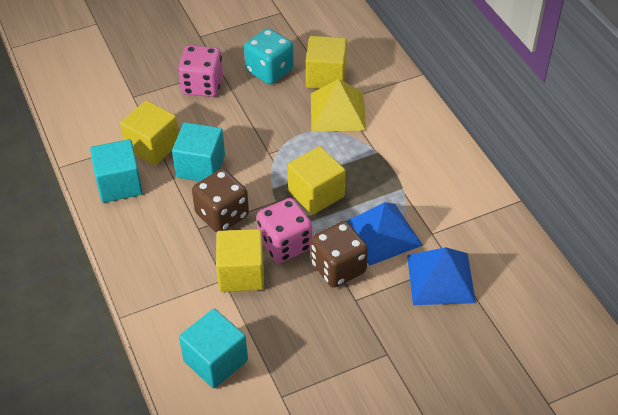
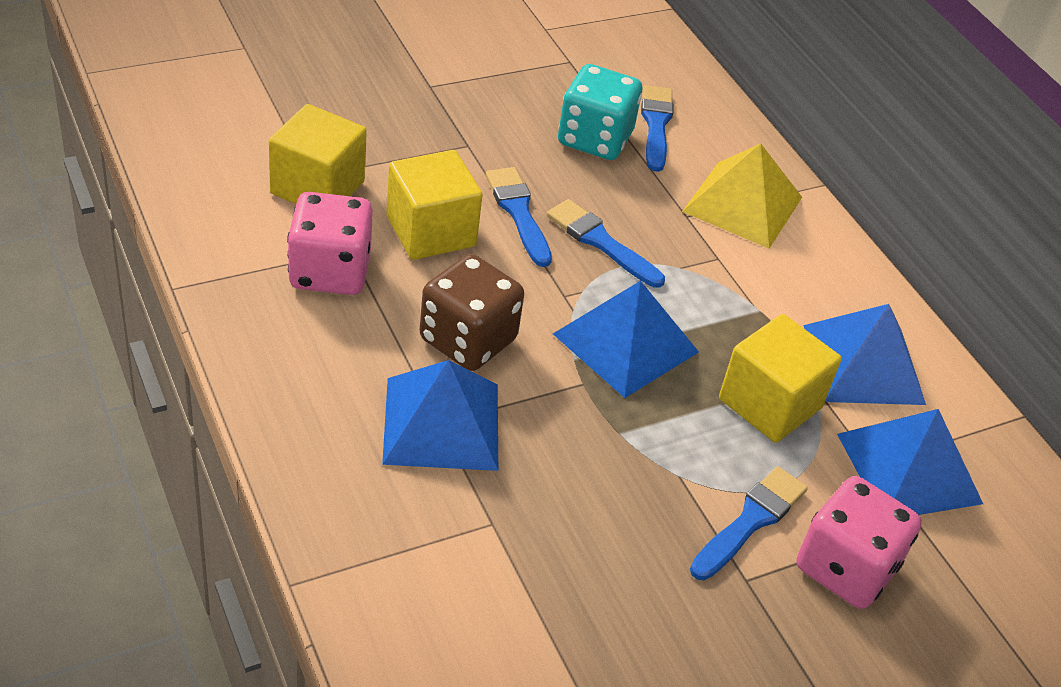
blue brush: none = 0 -> [485,167,552,267] [547,199,665,288] [641,85,673,172] [690,466,808,580] = 4
blue pyramid: [347,202,423,266] [407,247,476,305] = 2 -> [382,360,498,471] [553,281,699,398] [804,304,926,405] [837,409,983,515] = 4
brown dice: [192,169,249,233] [311,221,368,288] = 2 -> [419,254,524,371] = 1
turquoise cube: [90,139,143,203] [172,122,225,181] [179,309,248,388] = 3 -> none = 0
yellow cube: [120,100,179,166] [216,229,264,292] [287,146,345,215] [306,36,347,89] = 4 -> [269,104,367,204] [386,150,483,260] [719,314,842,443] = 3

